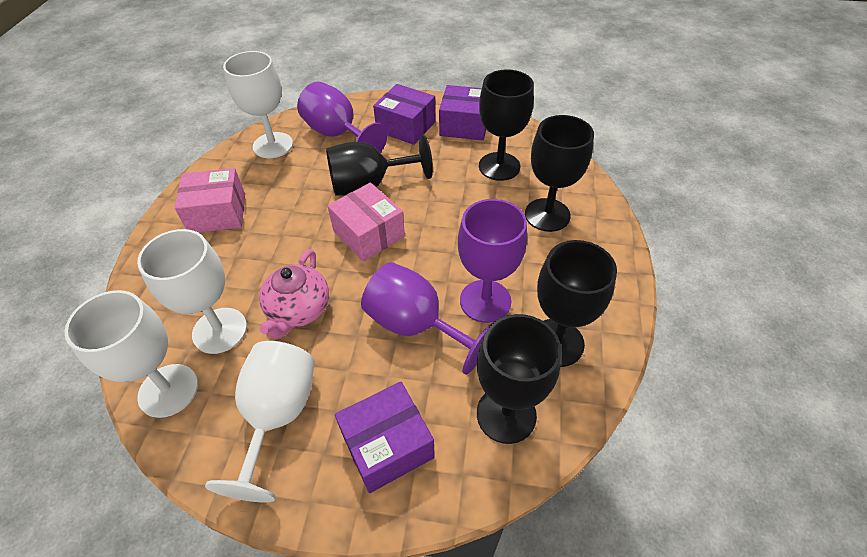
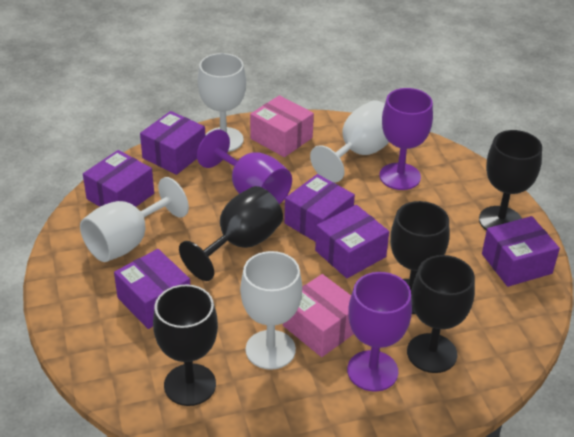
pink teapot: [259,249,329,339] = 1 -> none = 0
purple box: [335,382,435,493] [373,84,435,145] [439,85,486,141] = 3 -> [83,150,154,207] [114,249,190,329] [140,111,205,175] [284,174,355,242] [315,205,389,278] [482,216,560,287] = 6

